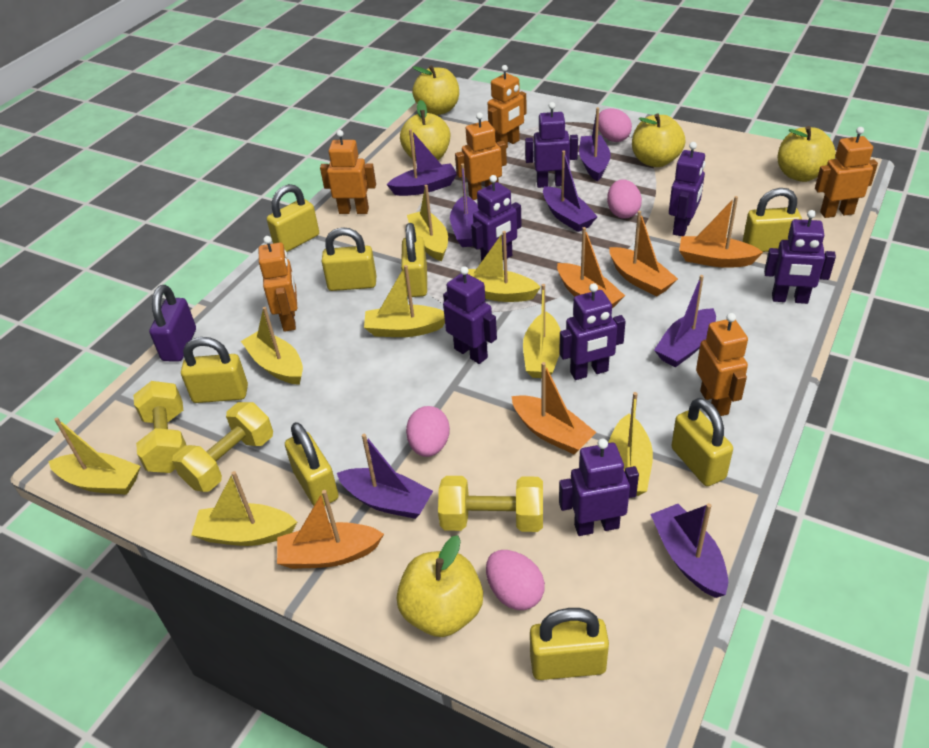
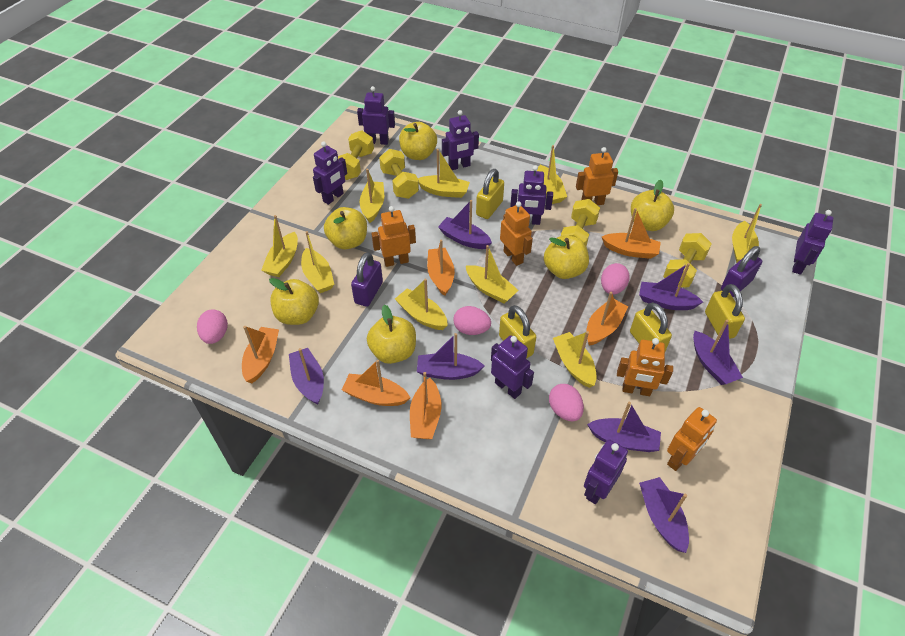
orange boat: [277,490,384,569] [512,362,597,454] [557,227,625,308] [610,211,678,296] [679,196,763,268] = 5 -> [242,326,279,383] [342,360,410,406] [410,372,441,439] [427,240,455,296] [586,292,628,346] [602,208,661,259] = 6
orange robot: [259,236,297,332] [320,130,376,214] [455,112,507,200] [488,65,527,148] [696,313,748,416] [815,127,878,218] = 6 -> [371,206,416,267] [500,201,533,266] [576,147,618,205] [617,338,673,396] [667,407,717,471] = 5
purple padlock: [149,285,196,362] = 1 -> [351,252,383,307] [721,246,762,297] = 2
yellow apple: [397,535,483,637] [400,100,450,161] [412,65,459,115] [632,113,685,167] [778,126,836,182] = 5 -> [269,278,319,325] [324,207,367,249] [367,305,416,364] [399,122,437,160] [544,235,589,279] [631,180,674,231] = 6
yellow boat: [48,418,141,495] [191,471,297,546] [241,307,303,385] [364,265,445,337] [407,185,448,262] [468,231,541,302] [523,284,561,378] [609,392,653,496] = 8 -> [261,215,298,277] [301,231,334,293] [360,169,384,223] [395,279,448,330] [418,149,470,198] [466,245,519,303] [537,145,567,204] [553,331,597,388] [732,204,762,263] = 9
yellow dumbbell: [133,381,186,473] [172,402,273,492] [438,476,543,532] = 3 -> [338,130,374,180] [379,149,419,199] [561,199,600,246] [663,233,712,287] = 4
yellow padlock: [181,337,248,403] [267,184,319,252] [285,422,339,506] [322,227,376,291] [401,223,427,297] [530,608,609,680] [671,398,733,486] [743,188,802,252] = 8 -> [476,169,504,219] [499,305,536,359] [630,302,672,351] [705,284,745,339] = 4

